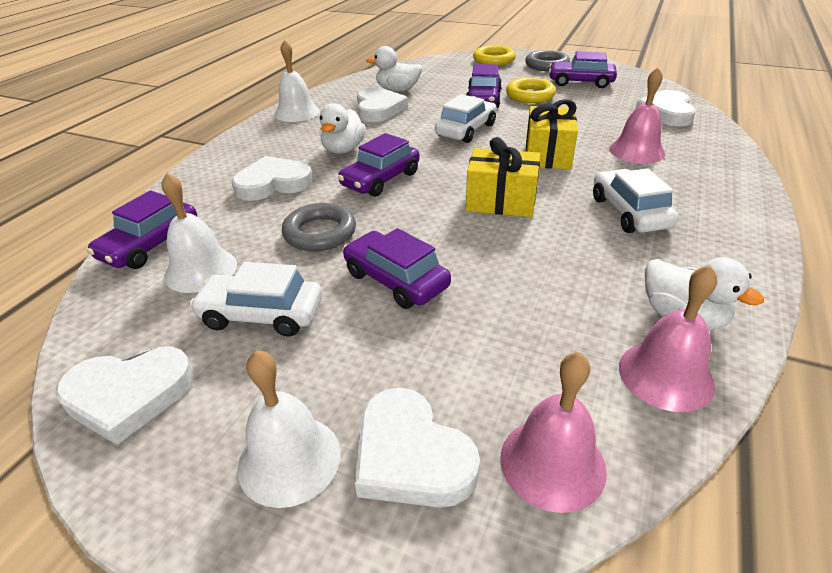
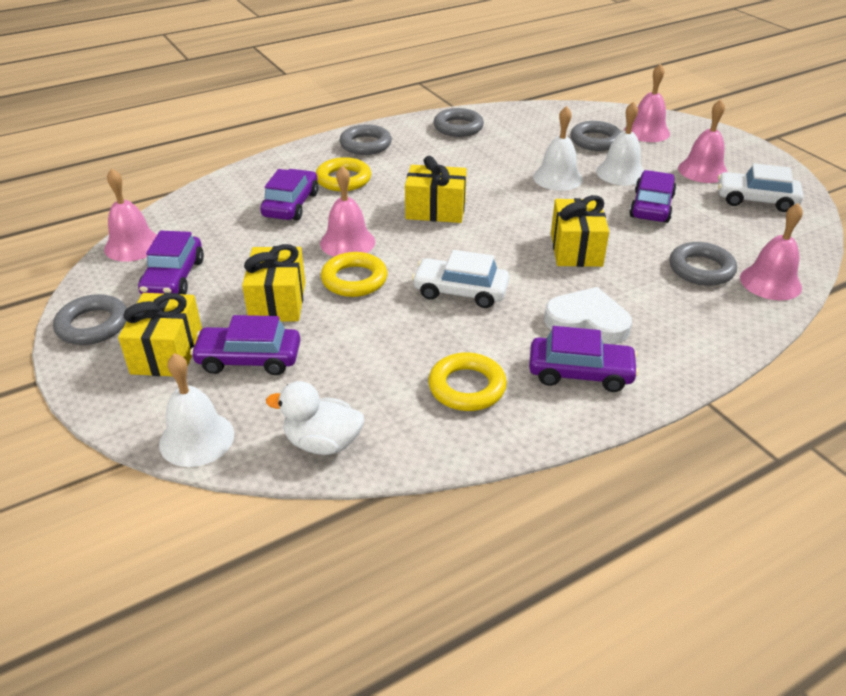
grey ring: [282,203,356,251] [525,50,570,71] = 2 -> [53,294,127,345] [339,124,392,155] [434,108,484,137] [570,121,621,151] [669,242,737,286] = 5
pink bell: [500,352,607,513] [610,67,665,163] [619,265,717,412] = 3 -> [104,168,157,262] [320,166,375,257] [624,64,670,142] [678,99,727,183] [740,203,803,300] = 5
white car: [190,262,322,337] [435,94,497,143] [593,168,679,233] = 3 -> [412,250,509,308] [718,163,803,212] = 2
white duck: [320,103,366,154] [366,46,422,92] [645,257,764,330] = 3 -> [266,381,364,455] = 1
white heart: [55,347,194,445] [232,156,313,201] [355,388,480,508] [357,88,408,122] [635,90,696,127] = 5 -> [544,287,632,344] = 1
yellow gift: [466,137,540,217] [525,99,578,169] = 2 -> [118,293,202,376] [242,244,305,322] [405,156,467,223] [551,195,609,267] = 4
yellow ring: [473,45,516,66] [506,78,556,103] = 2 -> [316,157,371,191] [321,252,387,297] [428,352,507,411] = 3

